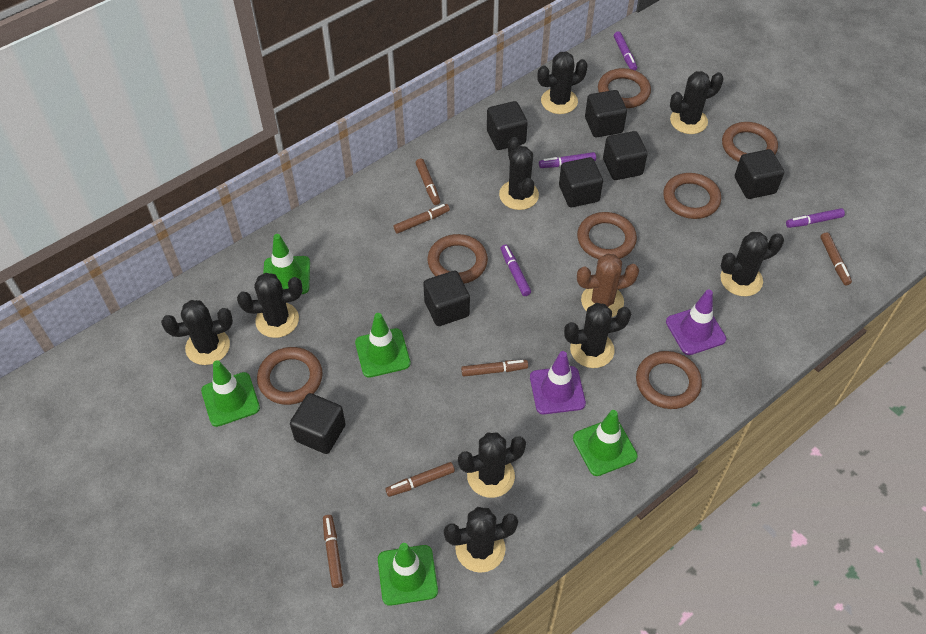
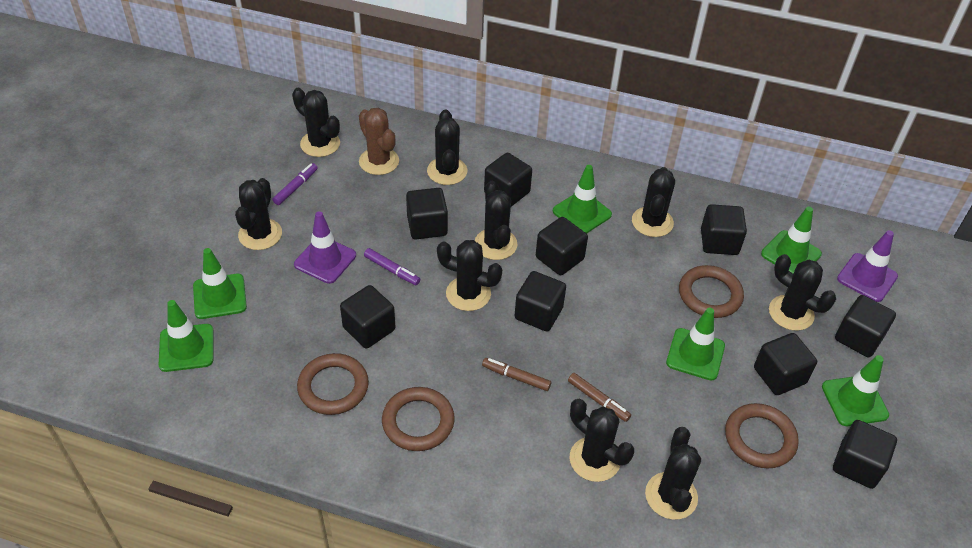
black cube: [290,393,346,454] [423,271,470,326] [487,101,528,150] [559,157,603,207] [585,90,627,137] [603,131,648,180] [735,149,784,199] = 7 -> [340,285,395,348] [406,188,448,239] [484,153,532,207] [514,271,566,331] [536,217,588,275] [701,204,747,255] [754,333,817,395] [833,420,897,489] [835,295,896,357] = 9
brown marker: [323,515,344,588] [385,462,455,497] [393,204,450,234] [416,158,440,205] [461,360,528,377] [820,232,852,285] = 6 -> [482,358,551,391] [568,373,631,422] = 2
brown ring: [257,347,323,405] [428,234,488,284] [577,212,637,259] [598,68,651,108] [636,351,702,409] [663,173,721,219] [722,122,778,162] = 7 -> [297,353,369,415] [382,387,455,451] [679,265,744,318] [725,403,799,468] = 4
green traffic cone: [201,360,260,427] [263,234,310,294] [355,313,411,378] [378,543,438,606] [573,410,638,476] = 5 -> [159,300,214,372] [193,248,247,319] [553,165,612,234] [666,308,725,381] [761,207,822,274] [822,355,889,426] = 6
purple marker: [501,244,531,296] [539,152,596,168] [614,31,637,71] [786,208,845,228] = 4 -> [273,163,318,205] [364,248,420,285] = 2

